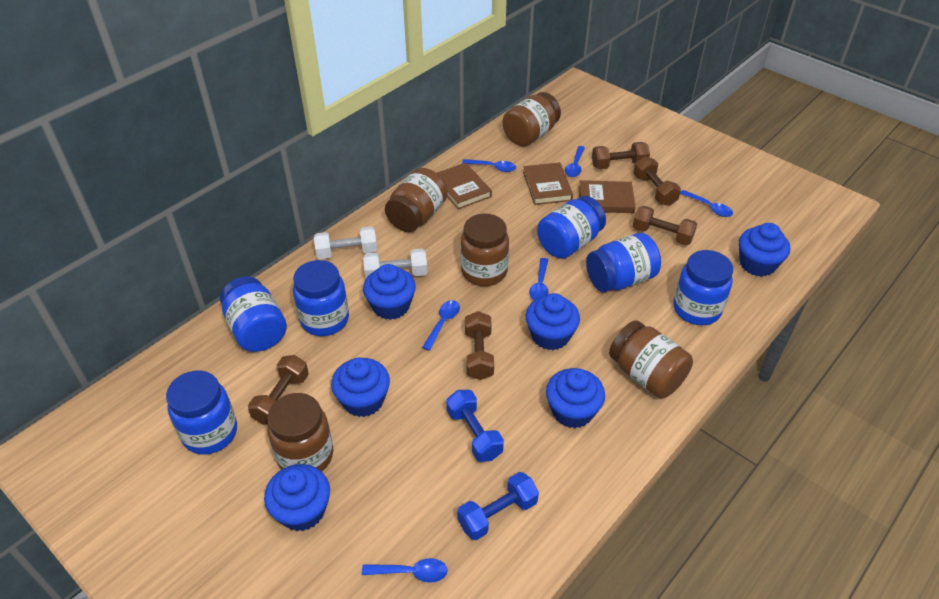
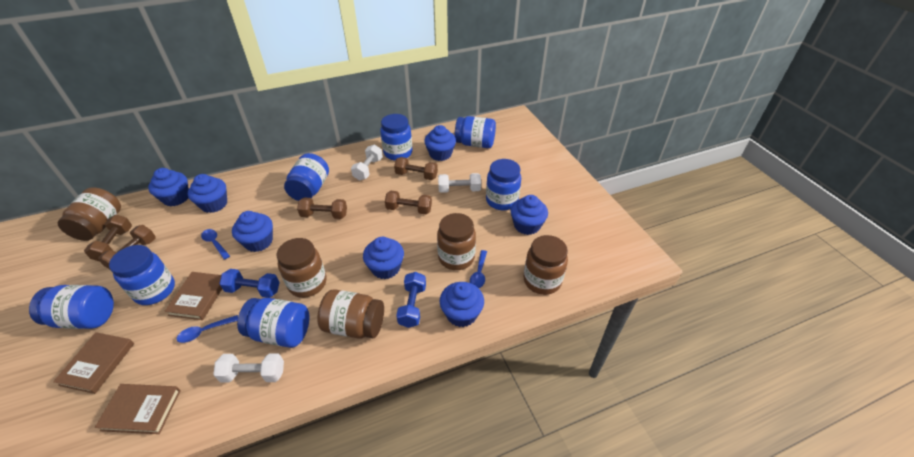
blue cupcake: [264,464,330,531] [331,358,390,417] [363,264,416,320] [526,293,580,350] [546,368,605,428] [739,223,790,277] = 6 -> [148,168,189,206] [188,174,227,213] [232,211,273,252] [363,237,404,279] [424,125,456,161] [440,282,484,327] [511,195,548,235] = 7
blue jar: [166,371,237,455] [220,276,287,352] [293,260,349,336] [537,196,606,259] [586,233,661,292] [673,250,733,325] = 6 -> [29,285,114,329] [109,245,175,305] [237,298,309,348] [284,153,329,201] [380,114,412,161] [454,116,496,148] [486,159,521,210] = 7
blue spoon: [362,558,448,583] [422,300,460,351] [462,159,516,172] [529,258,548,300] [565,146,585,177] [680,190,733,217] = 6 -> [177,315,238,343] [201,229,230,260] [470,250,487,288] = 3
white dumbbell: [314,227,377,259] [363,249,427,279] = 2 -> [213,353,284,383] [351,145,383,180] [438,173,481,193] = 3

